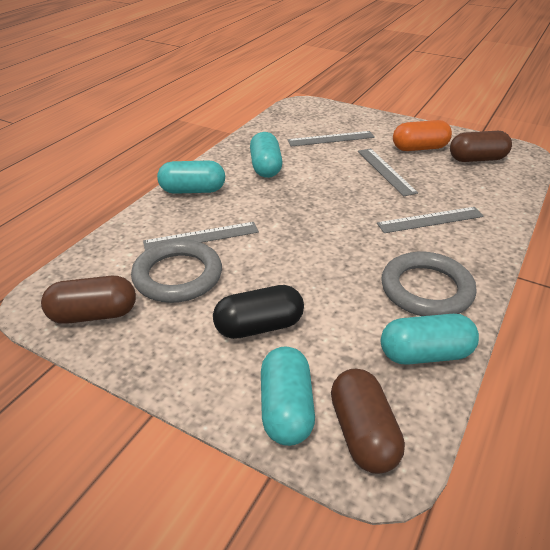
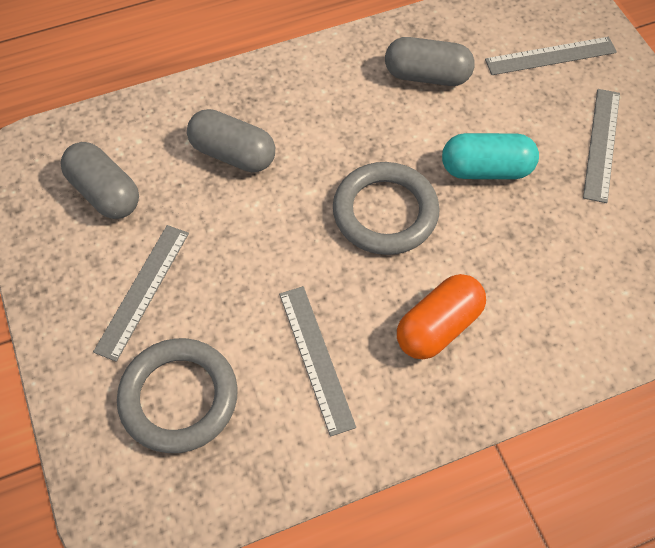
black capsule: [213,285,304,339] = 1 -> none = 0
brown capsule: [41,276,136,324] [331,369,405,474] [450,131,512,162] = 3 -> none = 0
grey capsule: none = 0 -> [60,142,139,219] [187,109,275,172] [385,37,475,86] = 3
turquoise capsule: [157,160,225,194] [250,132,283,178] [261,346,315,446] [381,314,479,365] = 4 -> [442,133,539,179] = 1

